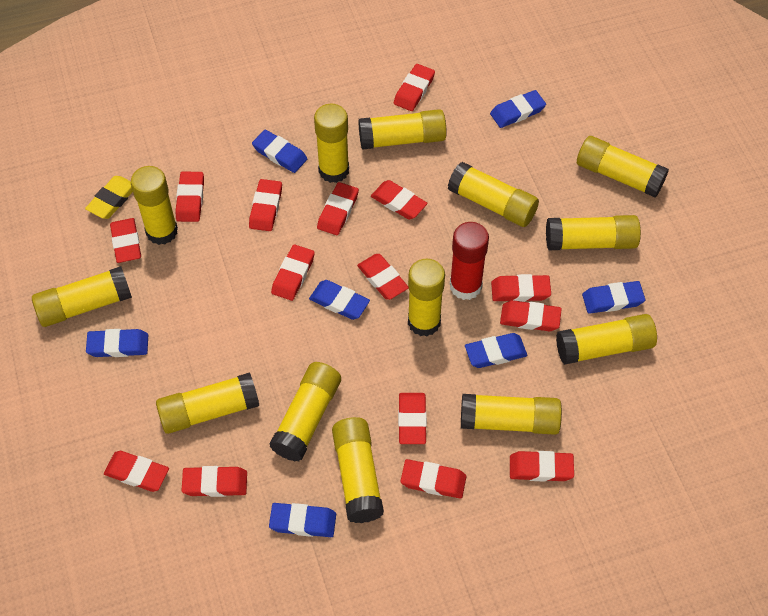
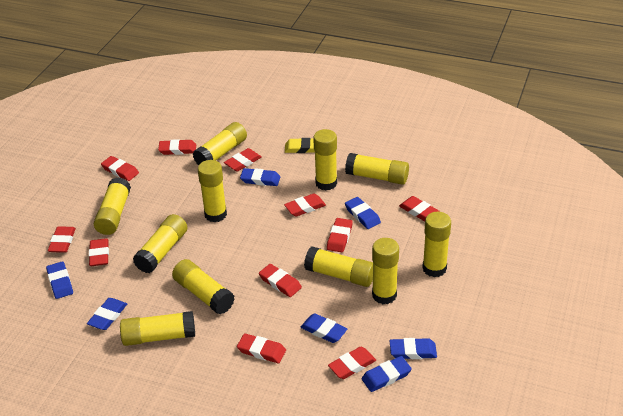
red eraser: [104,451,169,492] [110,218,141,263] [175,172,204,222] [181,466,247,497] [249,179,282,231] [271,244,315,301] [317,182,359,235] [357,254,409,300] [371,180,428,219] [394,64,435,111] [398,393,427,444] [401,459,466,499] [491,274,551,302] [500,300,562,331] [510,451,574,482] = 15 -> [48,226,76,253] [89,238,109,266] [101,156,139,181] [158,139,196,155] [224,148,262,171] [237,333,286,363] [259,264,302,297] [284,193,326,217] [327,218,353,252] [328,347,376,379] [399,196,440,221] = 11
red glue stick: [450,222,489,300] = 1 -> none = 0
yellow glue stick: [32,266,132,327] [131,166,178,245] [156,372,259,434] [270,362,341,461] [314,104,349,183] [332,417,384,523] [358,109,447,150] [408,258,445,337] [448,162,539,227] [461,394,562,435] [546,215,641,250] [556,314,657,365] [577,136,669,197] = 13 -> [94,177,131,235] [120,311,195,346] [133,214,188,273] [172,259,235,315] [193,122,247,165] [198,160,227,222] [304,246,373,287] [313,129,337,191] [345,153,409,185] [372,238,399,304] [422,212,451,277] = 11

